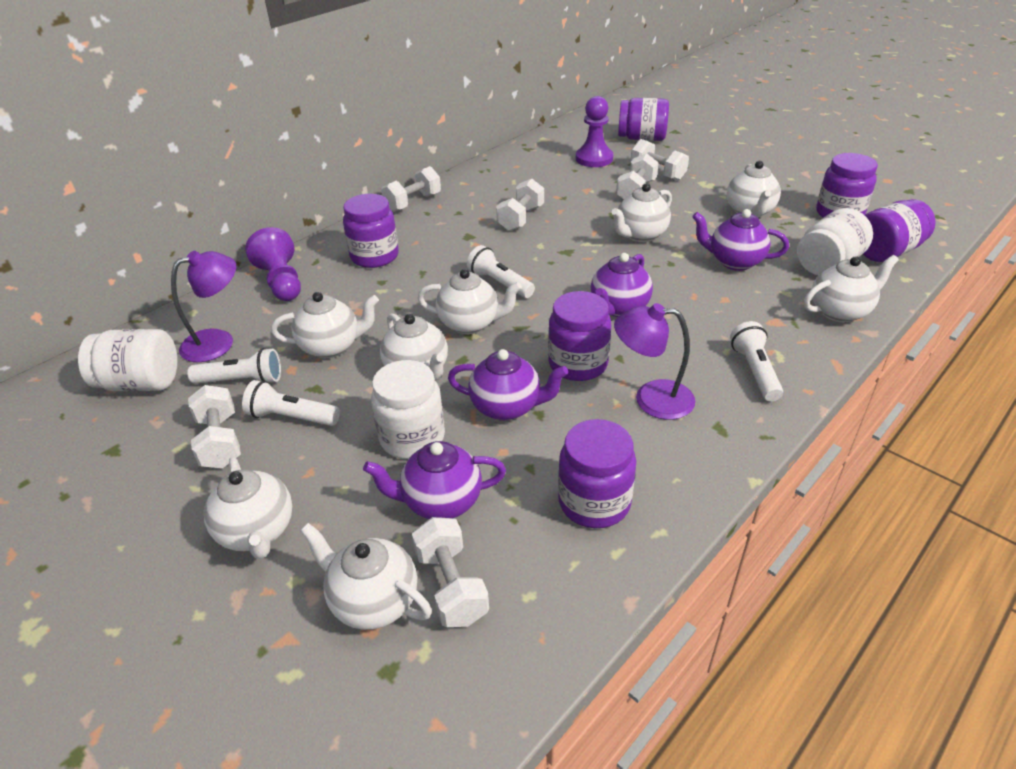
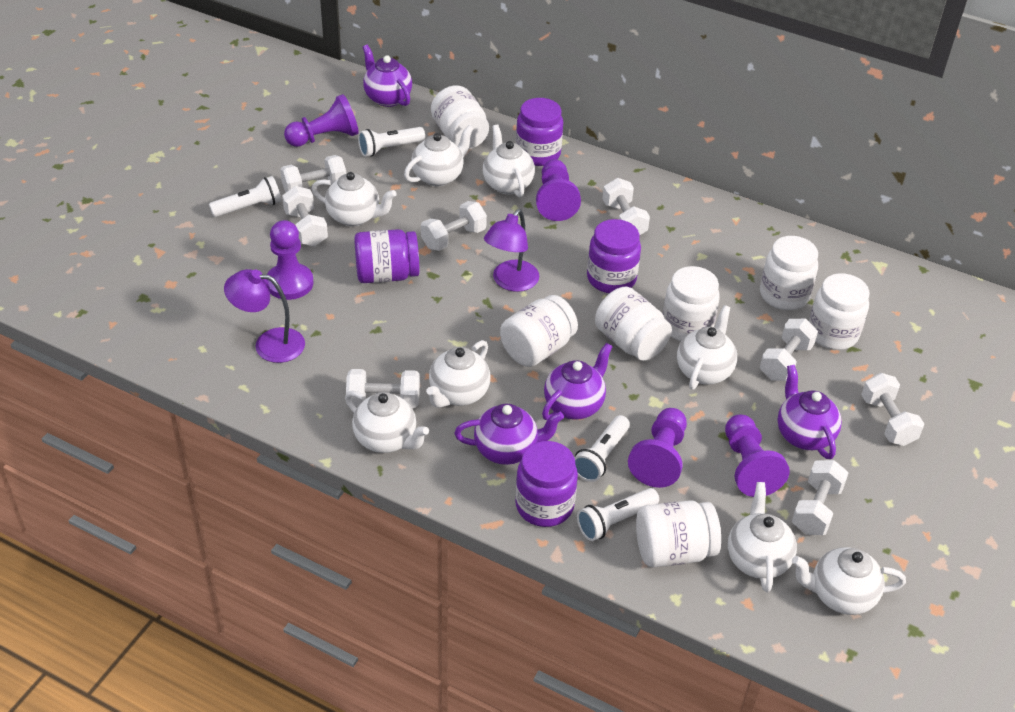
purple jar: [343,194,399,268] [548,291,611,381] [558,419,636,528] [618,98,669,141] [816,153,878,218] [863,199,936,262] = 6 -> [354,229,419,283] [515,441,578,527] [516,98,563,166] [587,219,641,293] = 4
purple pawn: [245,227,301,301] [576,96,613,167] = 2 -> [267,220,314,300] [284,94,359,147] [536,159,581,221] [628,408,687,488] [725,414,790,497] = 5
white dumbbell: [188,385,241,468] [381,166,441,212] [412,517,489,627] [496,179,544,231] [616,153,659,199] [631,139,689,181] = 6 -> [280,155,346,193] [282,186,328,246] [346,369,420,408] [421,201,487,251] [603,178,650,235] [760,319,818,381] [792,460,848,535] [861,373,924,446] = 8
white jar: [78,329,178,392] [371,360,445,459] [797,208,873,275] = 3 -> [431,85,489,149] [500,295,578,367] [595,286,672,361] [636,500,721,567] [663,266,720,341] [760,236,818,310] [809,273,870,350] = 7

